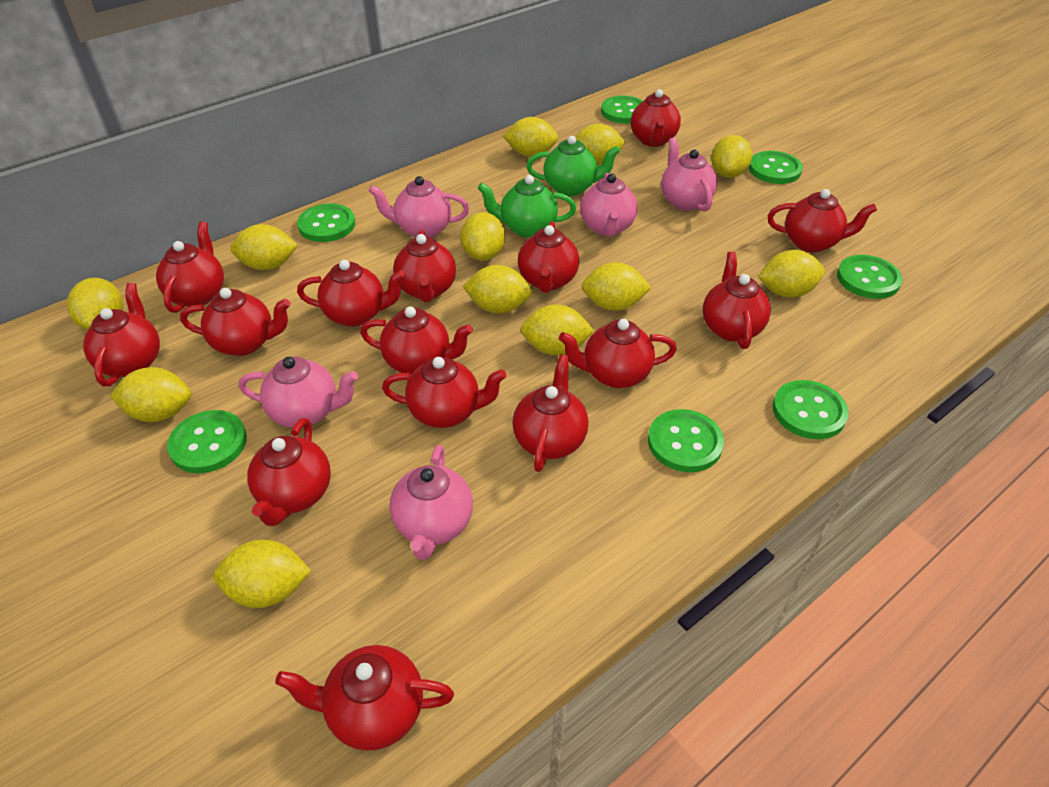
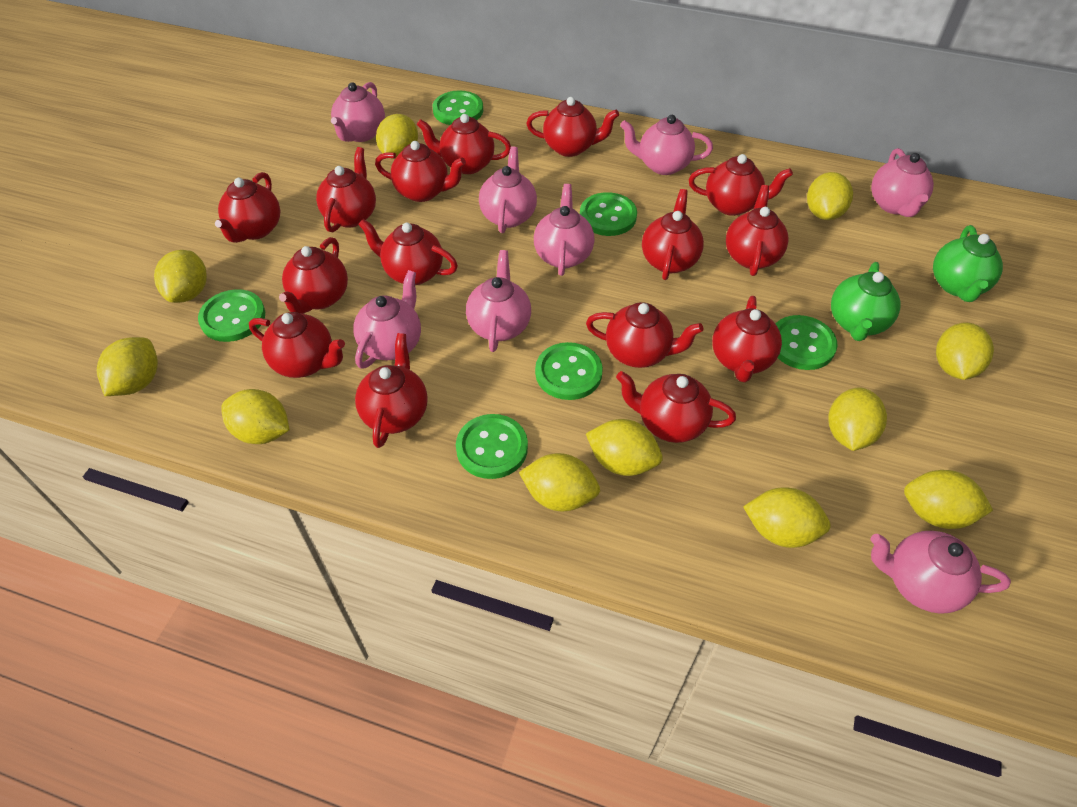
green button: [167,410,247,473] [297,204,355,242] [601,96,643,124] [648,409,724,472] [749,151,803,184] [773,380,849,439] [837,255,903,299] = 7 -> [198,289,265,342] [433,90,483,125] [456,414,528,479] [535,342,603,400] [580,192,637,236] [775,315,838,370] = 6
pink teapot: [239,357,358,428] [369,176,469,238] [389,445,473,560] [580,173,637,236] [661,137,717,212] = 5 -> [331,82,385,142] [353,270,421,369] [466,250,531,352] [479,146,537,233] [534,184,594,276] [620,115,713,175] [871,148,934,217] [871,531,1011,614] = 8
yellow lemon: [67,278,123,330] [110,367,191,422] [213,540,311,608] [231,224,298,270] [461,212,505,261] [463,265,532,313] [503,117,558,157] [521,304,595,355] [575,124,626,164] [582,262,652,311] [711,135,752,178] [758,250,825,297] = 12 -> [97,337,158,396] [154,250,207,303] [221,389,289,444] [376,114,418,159] [519,453,600,511] [586,419,663,476] [743,487,831,548] [807,172,853,220] [828,387,887,451] [904,470,993,529] [936,322,994,380] = 11

